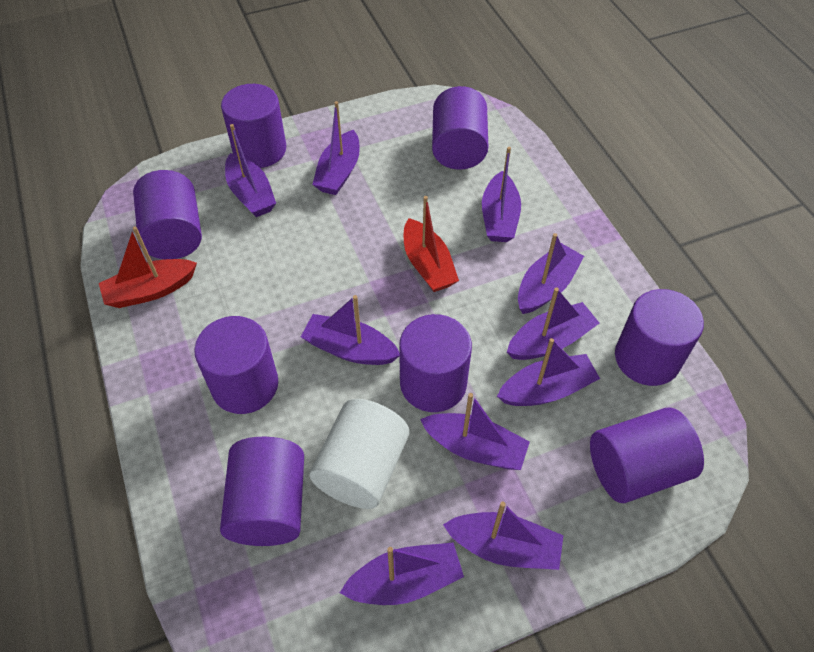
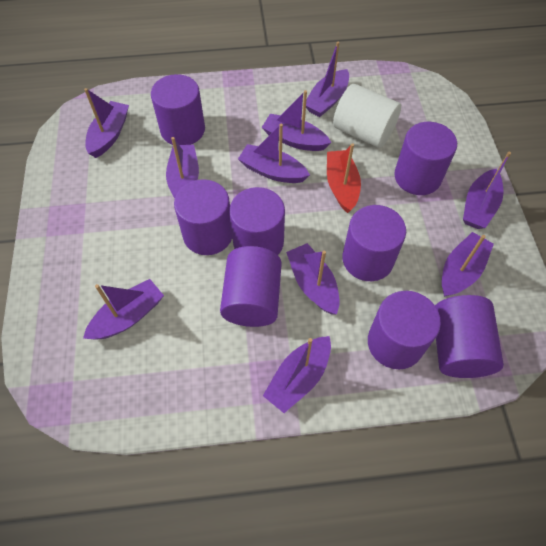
red boat: [99,226,197,308] [404,196,459,292] = 2 -> [327,143,361,213] = 1

